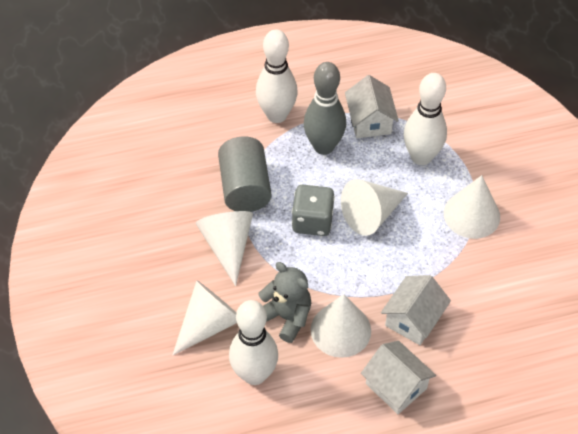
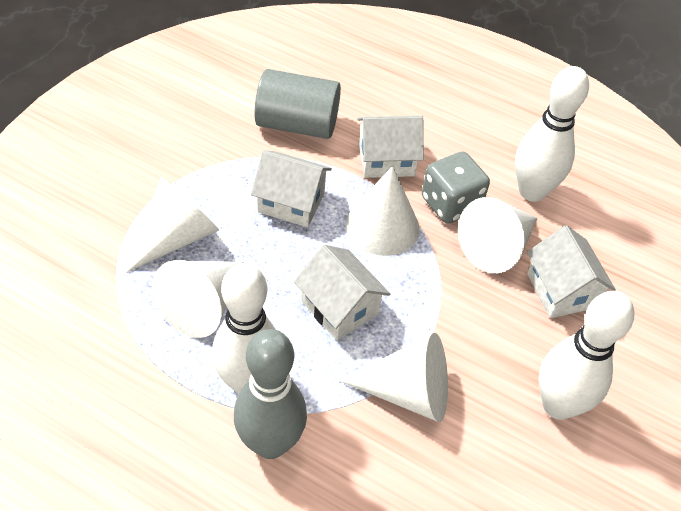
grey teddy bear: [258,262,311,343] = 1 -> none = 0
white house: [345,75,399,138] [361,341,436,414] [381,275,451,345] = 3 -> [251,150,332,227] [294,245,390,341] [357,115,424,178] [527,225,616,318] = 4

